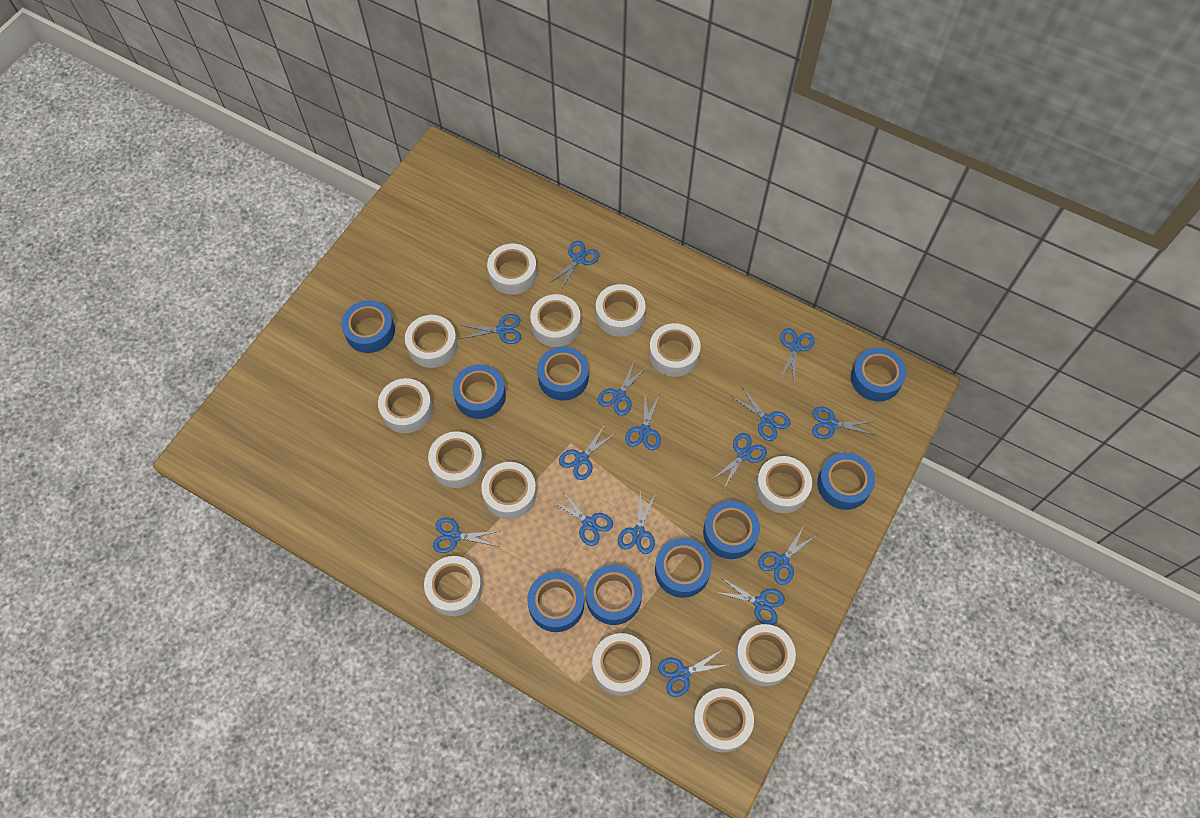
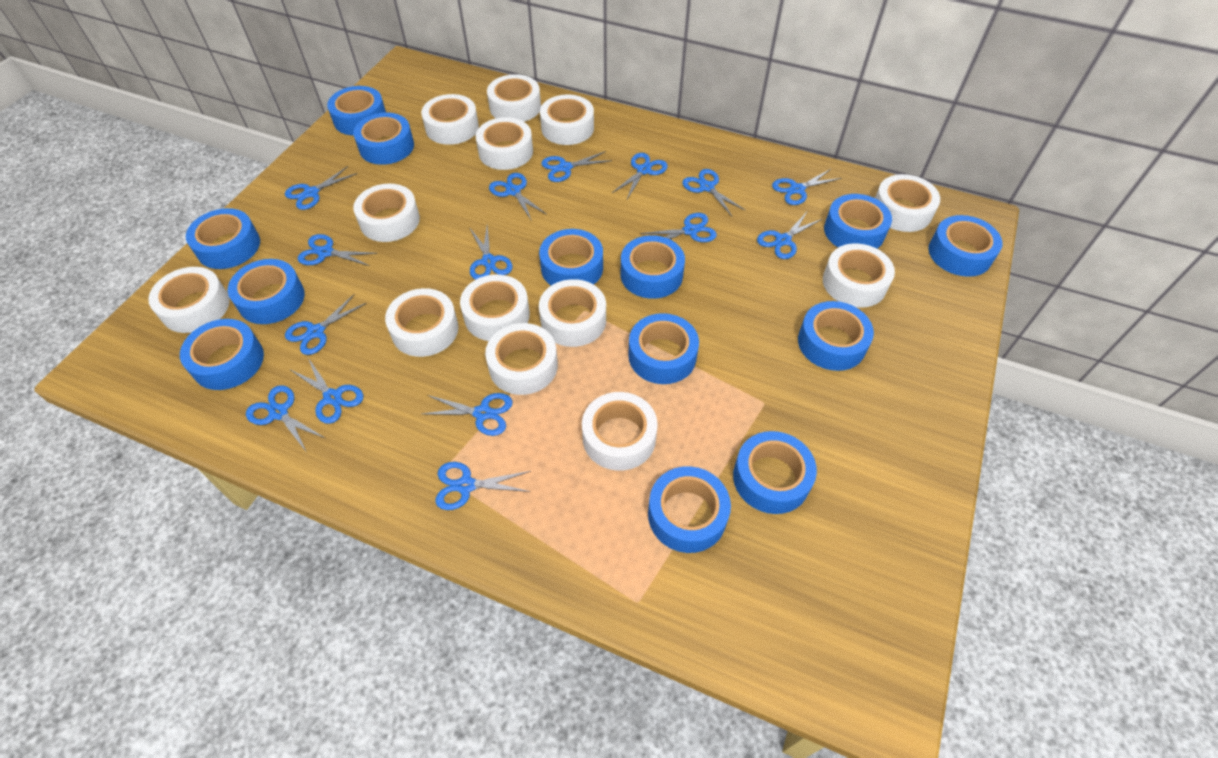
blue tape: [341,300,395,353] [453,364,506,419] [527,572,584,632] [537,346,589,401] [586,565,642,625] [655,538,712,598] [703,501,760,559] [817,453,875,510] [851,347,906,402] = 9 -> [180,319,264,390] [186,208,260,269] [228,259,305,324] [327,86,386,135] [353,113,414,165] [539,229,603,285] [621,235,685,299] [628,313,699,384] [648,466,731,553] [733,431,817,514] [798,301,874,371] [824,194,892,249] [929,215,1002,277] = 13

